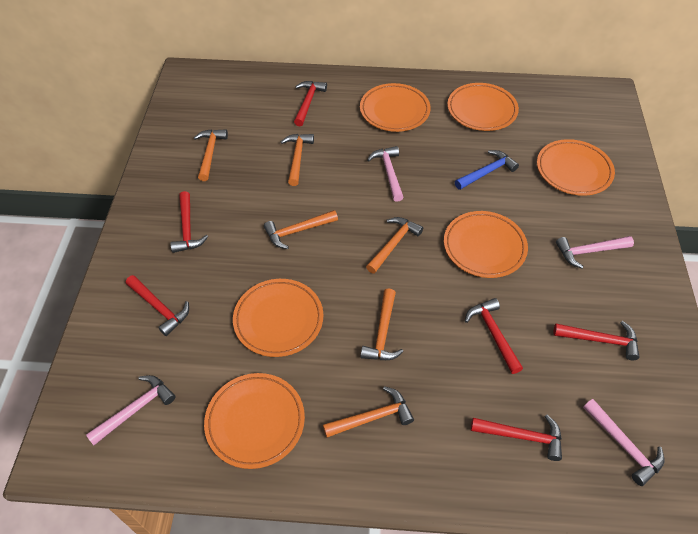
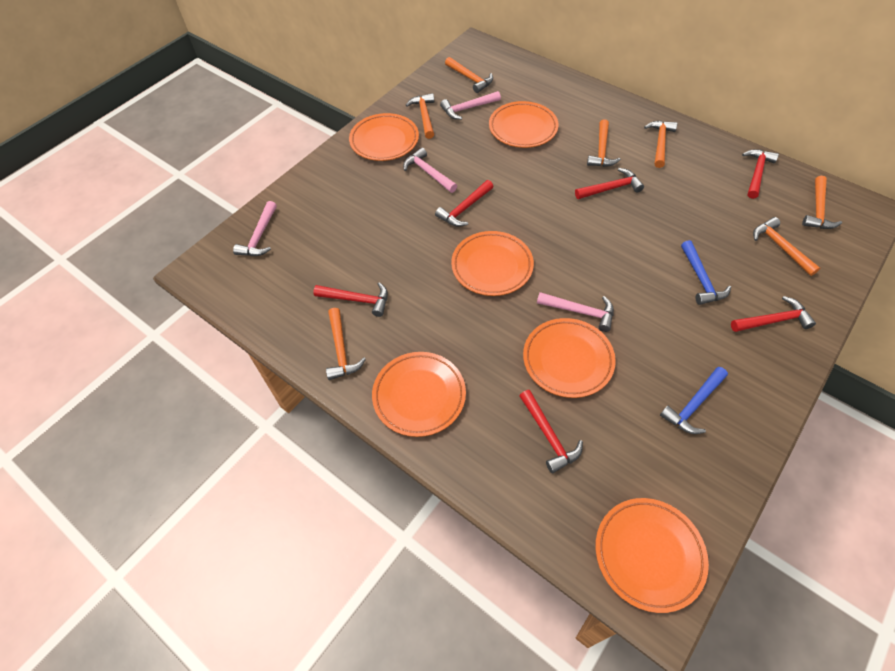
blue hammer: [455,150,519,190] = 1 -> [660,367,728,434] [681,240,731,305] = 2
orange hammer: [194,129,228,181] [264,210,338,249] [281,134,314,186] [323,386,414,438] [360,288,403,360] [366,217,423,274] = 6 -> [326,308,366,380] [406,93,434,139] [445,57,493,93] [587,119,621,167] [644,121,677,168] [753,217,820,276] [802,176,842,229] = 7

